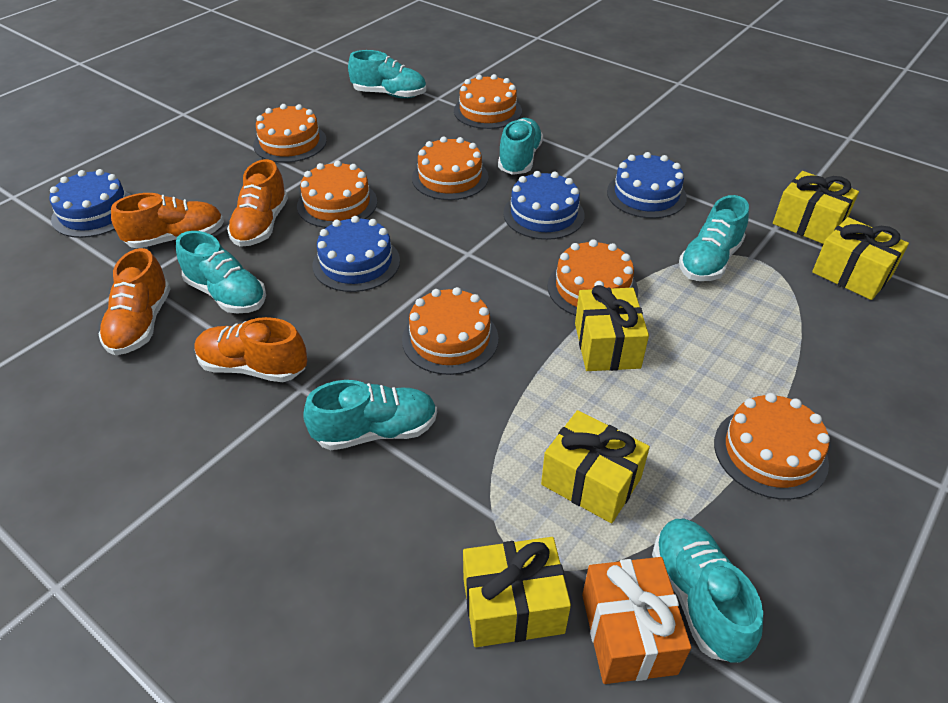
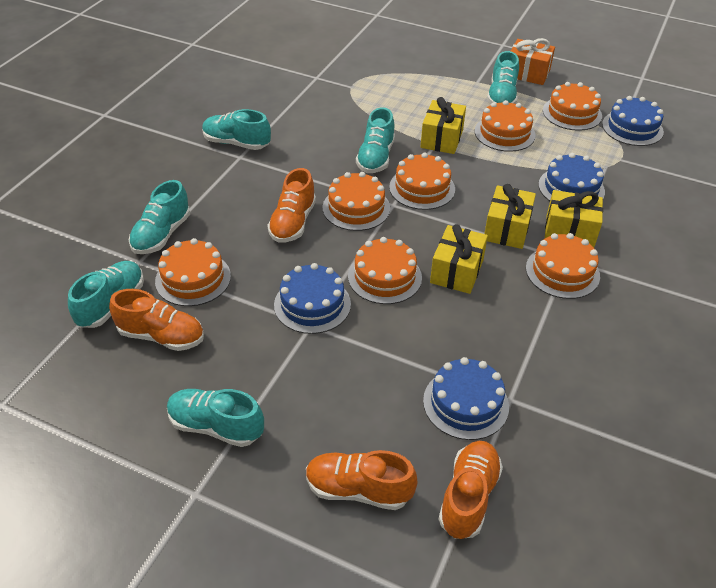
yellow gift: [463,537,571,647] [541,410,650,523] [575,285,649,371] [773,171,859,244] [812,217,909,300] = 5 -> [420,97,466,154] [430,224,488,294] [484,184,536,249] [545,190,603,248] = 4

